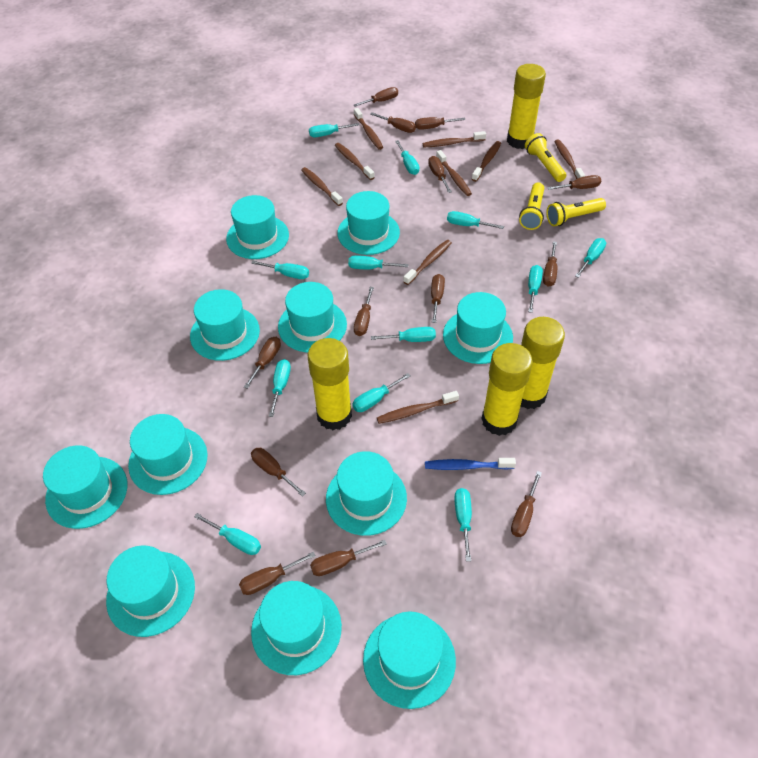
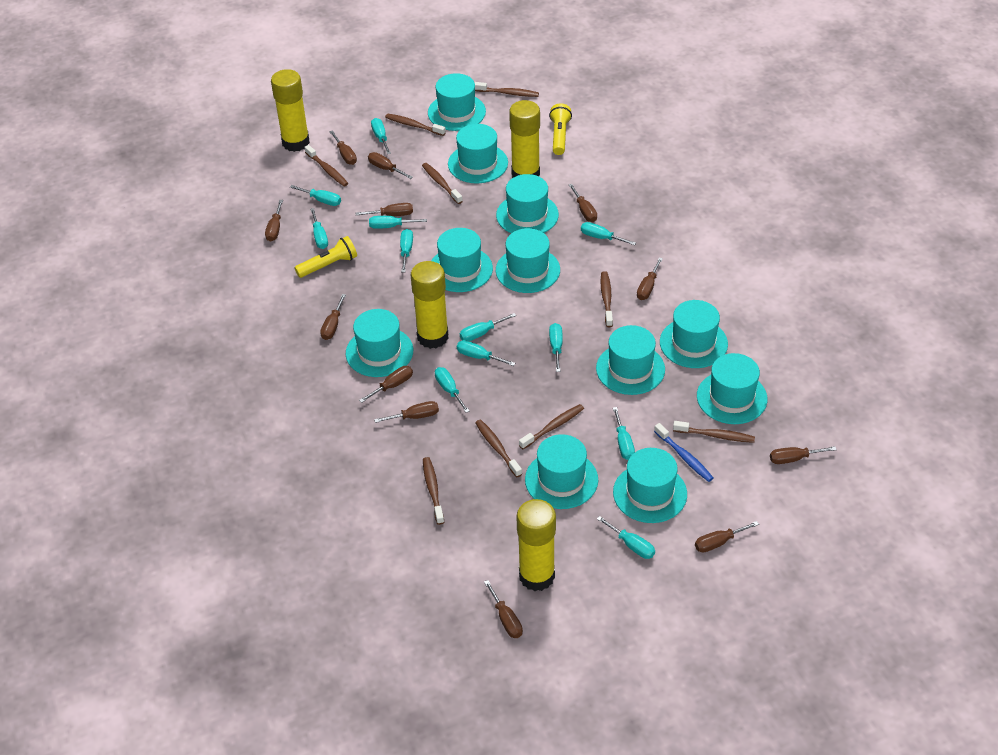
brown screwdriver: [239,552,316,595] [244,337,281,389] [251,448,306,497] [310,540,387,576] [354,87,398,107] [354,287,374,336] [370,112,416,133] [415,117,466,130] [428,156,452,193] [431,274,445,323] [511,471,542,537] [543,241,557,287] [547,175,601,190] = 13 -> [265,200,283,242] [320,294,346,340] [329,130,357,165] [356,203,413,216] [359,366,413,403] [368,152,413,179] [374,401,439,423] [484,580,523,638] [569,184,597,222] [637,257,663,300] [695,521,759,553] [770,446,837,464] = 12
yellow flashlight: [519,182,544,230] [525,133,566,182] [546,198,606,226] = 3 -> [295,236,357,278] [549,103,572,155] = 2

